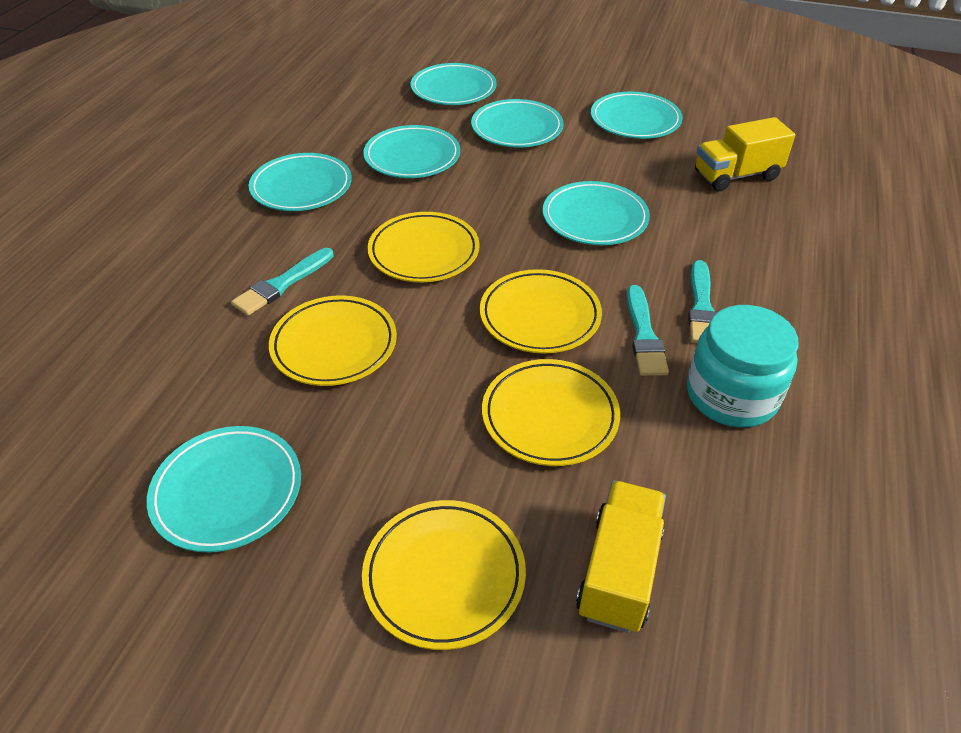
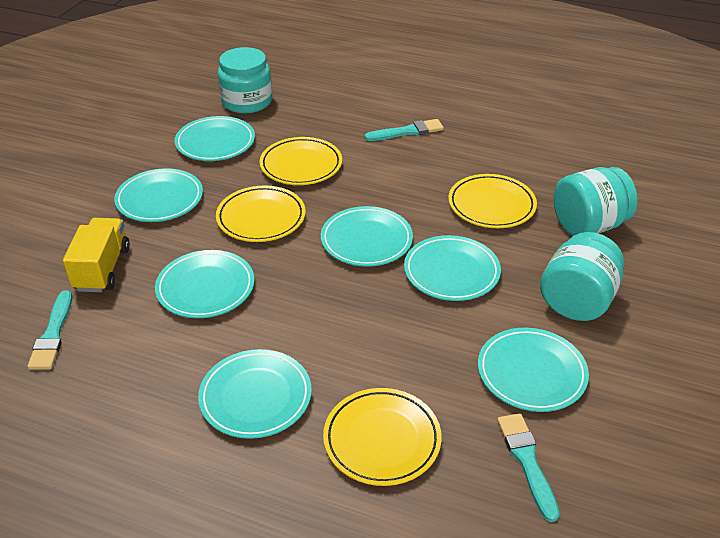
turquoise jar: [687,305,798,428] = 1 -> [218,47,272,114] [540,232,624,321] [554,167,637,236] = 3
yellow plate: [269,295,397,386] [362,500,526,650] [368,212,480,282] [480,269,602,354] [482,359,620,466] = 5 -> [216,185,306,242] [260,137,342,185] [323,388,442,486] [448,174,537,228] = 4
yellow truck: [576,481,666,633] [695,117,795,191] = 2 -> [63,218,130,292] = 1

